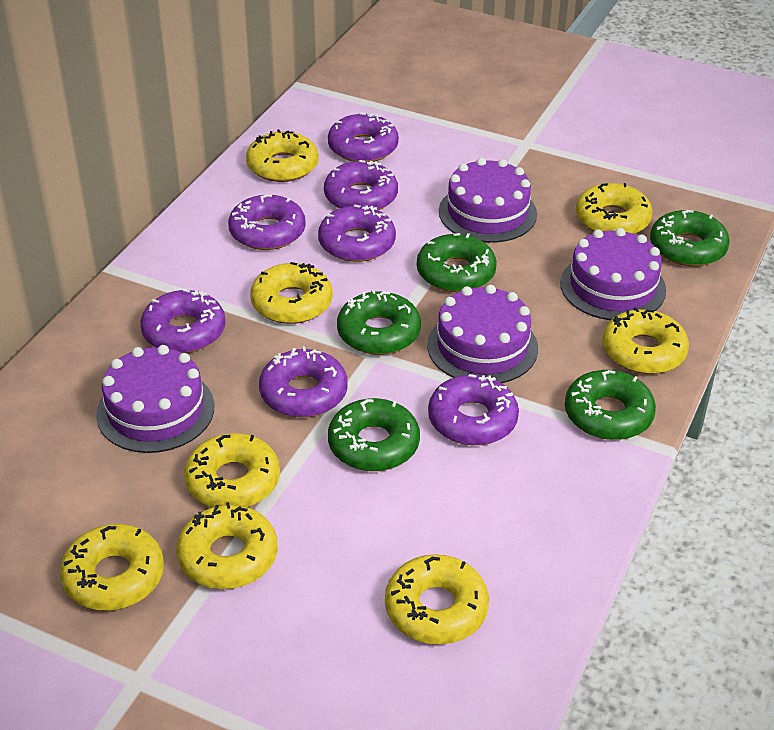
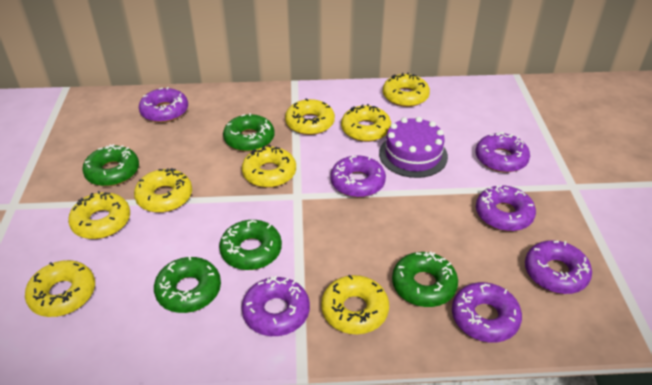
purple cake: [96,345,214,453] [427,285,538,383] [439,158,537,243] [560,228,666,320] = 4 -> [379,117,448,178] = 1

